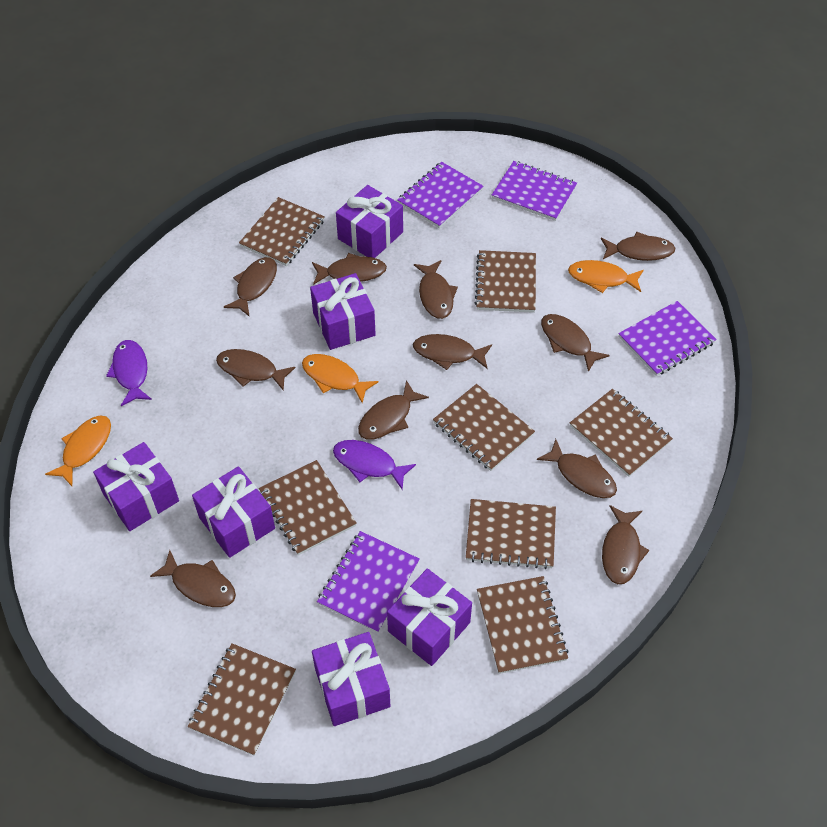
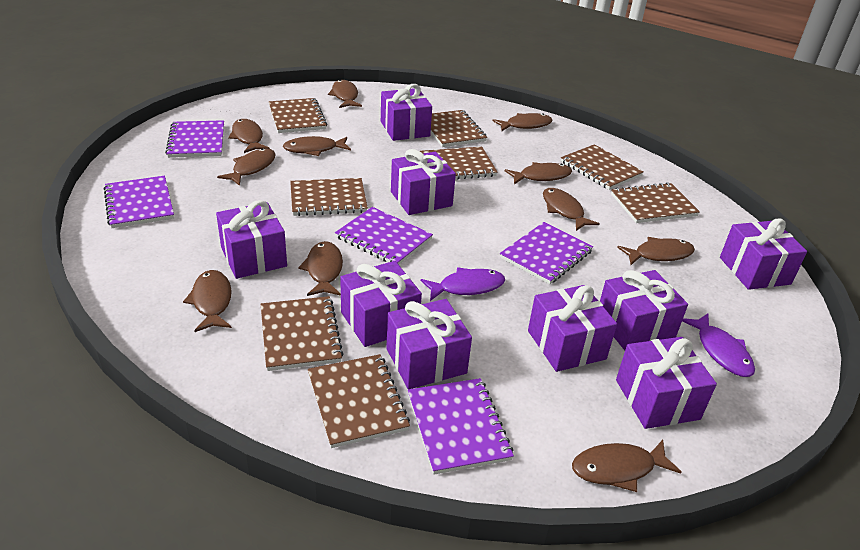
orange fish: [45,415,111,486] [302,354,378,403] [568,260,644,293] = 3 -> none = 0
purple gift: [93,442,179,531] [192,466,275,558] [310,273,376,350] [312,632,390,726] [336,185,403,258] [387,568,472,666] = 6 -> [216,200,287,279] [340,261,422,347] [381,84,432,141] [386,299,472,389] [391,149,456,215] [528,285,617,372] [600,270,688,350] [616,337,717,429] [720,219,807,290] = 9
purple notebook: [317,531,420,633] [397,162,483,228] [492,161,577,221] [619,301,717,376] = 4 -> [104,176,174,228] [165,120,224,158] [335,207,433,265] [408,378,514,475] [500,222,593,284] = 5

